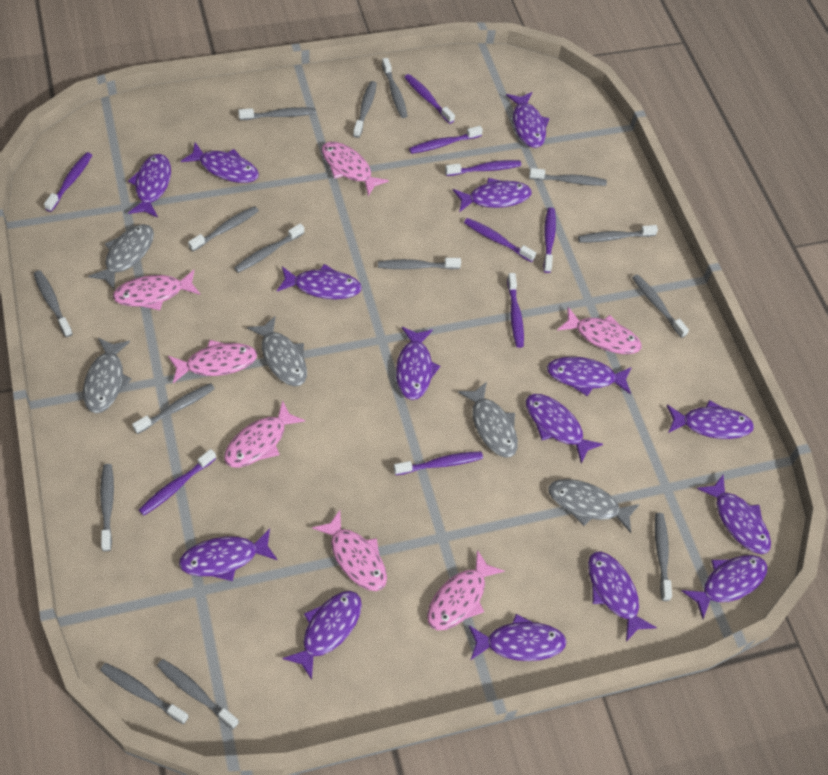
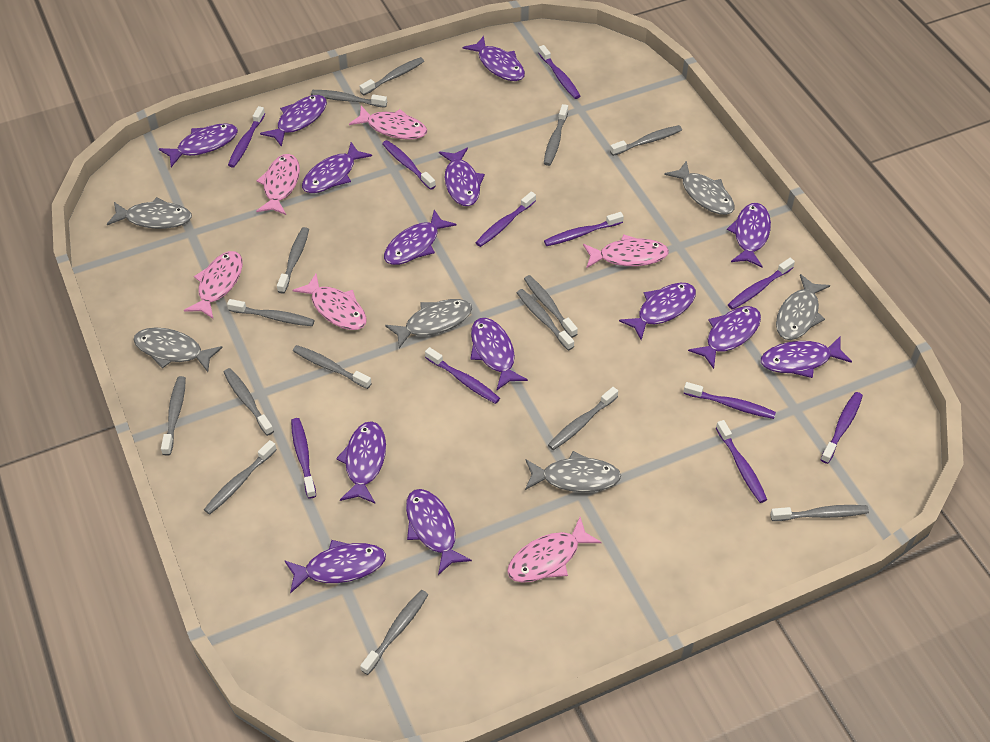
grey fish: [83,338,132,413] [88,224,154,290] [247,316,307,386] [458,382,518,458] [549,479,640,533] = 5 -> [107,197,192,229] [134,328,223,372] [385,299,472,348] [525,451,621,492] [664,160,735,215] [776,274,830,340] = 6
pink fish: [113,270,200,310] [168,340,257,383] [224,400,305,467] [312,510,387,591] [322,142,389,196] [427,550,504,630] [557,307,641,354] = 7 -> [184,251,243,319] [256,154,300,215] [292,274,367,330] [349,106,427,140] [507,517,601,583] [583,234,669,268] = 6
purple fish: [128,154,171,218] [179,529,278,581] [181,142,259,183] [277,264,362,299] [282,591,362,680] [396,327,440,400] [453,178,532,212] [468,614,567,661] [506,92,549,148] [526,394,603,463] [547,357,632,396] [588,551,657,641] [667,400,754,439] [682,555,767,619] [697,475,771,554] = 15 -> [159,123,238,167] [260,95,327,147] [284,540,386,594] [302,142,372,193] [336,421,386,503] [384,210,456,265] [406,489,472,575] [439,148,485,206] [463,36,525,81] [470,318,528,390] [619,283,696,340] [688,306,761,369] [727,203,771,267] [761,337,852,378] = 14
purple toothbrush: [44,152,92,212] [139,449,216,516] [394,451,483,475] [404,74,455,124] [409,126,483,154] [445,160,521,176] [464,218,536,262] [507,273,524,348] [543,207,556,273] = 9 -> [228,106,265,168] [291,418,316,499] [382,140,436,190] [425,347,500,404] [475,192,536,247] [538,45,580,99] [544,212,624,246] [684,382,776,419] [716,420,767,503] [728,258,795,310] [820,392,863,464] = 11

